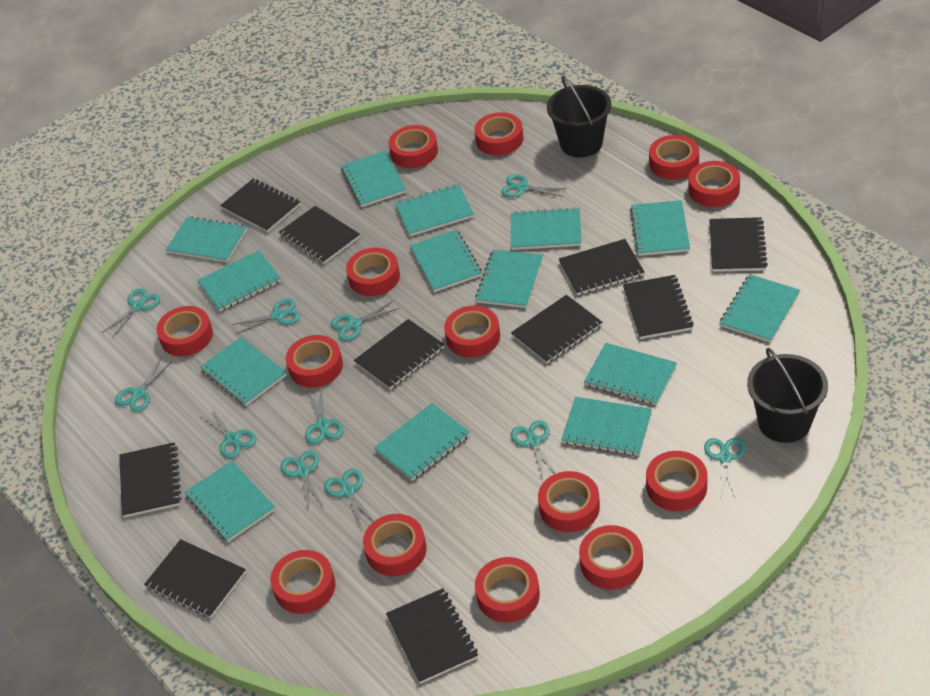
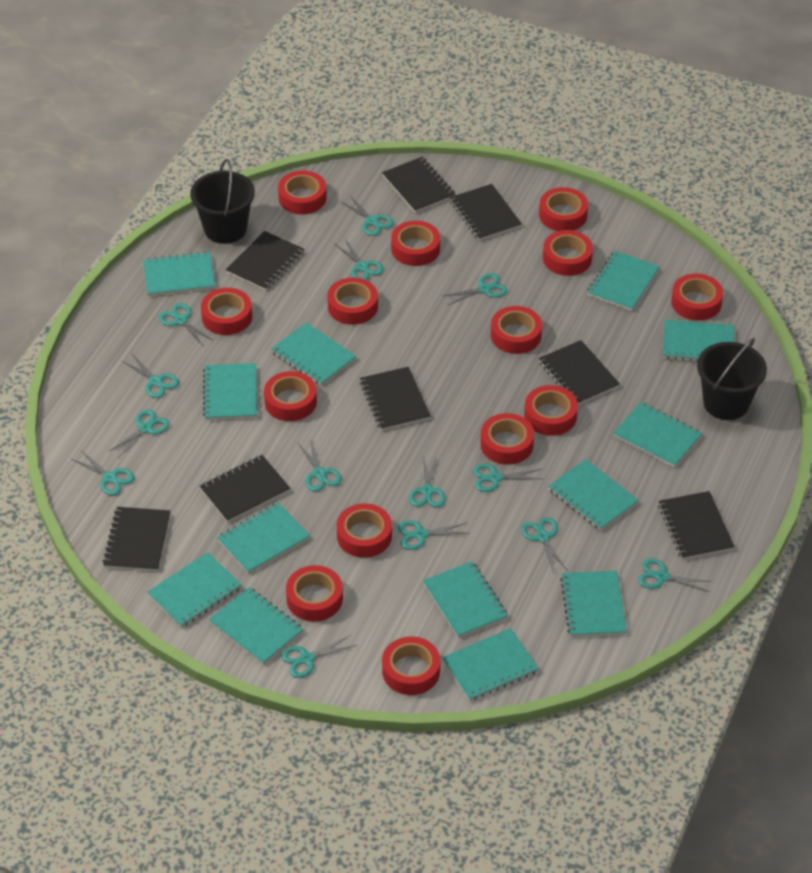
black notebook: [119,442,182,518] [144,539,246,618] [220,178,300,232] [279,206,360,264] [354,319,444,390] [386,588,478,684] [511,295,602,363] [559,239,644,295] [623,275,694,339] [709,217,768,272] = 10 -> [103,507,170,571] [200,455,290,522] [226,231,304,291] [360,367,431,431] [382,157,455,213] [450,184,522,241] [538,340,620,405] [658,491,735,560] = 8
turquoise notebook: [166,216,247,262] [184,461,275,542] [197,250,281,311] [200,337,287,406] [341,151,406,207] [374,403,470,481] [395,184,474,236] [410,229,482,292] [475,249,543,308] [511,207,581,250] [561,397,652,456] [584,343,677,405] [630,200,690,256] [720,274,800,343] = 14 -> [143,251,215,296] [147,552,242,628] [203,363,257,420] [209,587,303,665] [217,502,310,574] [271,322,356,386] [423,561,508,638] [442,628,539,701] [548,459,639,531] [560,570,627,637] [587,251,660,311] [613,402,702,467] [663,320,734,362] = 13
turquoise scissors: [102,288,160,338] [115,358,172,412] [199,407,256,458] [231,299,300,334] [280,451,323,512] [305,390,343,444] [324,469,374,530] [331,301,399,341] [501,174,567,197] [511,420,556,479] [704,438,745,499] = 11 -> [72,450,134,495] [108,409,169,459] [122,354,179,398] [159,303,214,346] [281,635,357,678] [297,438,342,492] [335,239,384,280] [340,197,394,236] [398,520,468,550] [409,455,446,507] [443,273,507,305] [473,464,542,492] [521,517,567,573] [638,558,712,592] = 14

